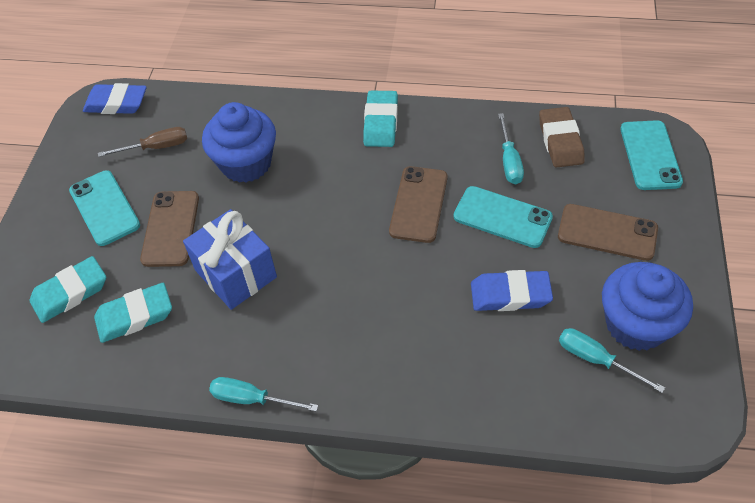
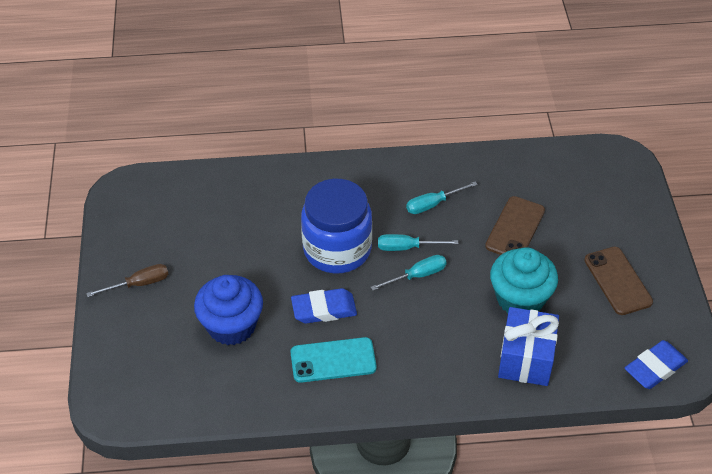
blue cupcake: [202,102,276,183] [602,262,693,351] = 2 -> [194,275,263,345] = 1
blue jar: none = 0 -> [301,179,372,273] = 1
brown eraser: [539,107,585,168] = 1 -> none = 0
brown phone: [140,191,199,267] [389,166,448,243] [558,204,658,261] = 3 -> [485,196,545,255] [584,247,653,315] = 2
turquoise cupcake: none = 0 -> [490,247,558,314] = 1
turquoise eraser: [30,256,106,323] [94,283,172,343] [363,91,398,147] = 3 -> none = 0
turquoise phone: [69,170,140,246] [454,186,553,248] [620,120,683,190] = 3 -> [291,337,376,383] = 1

